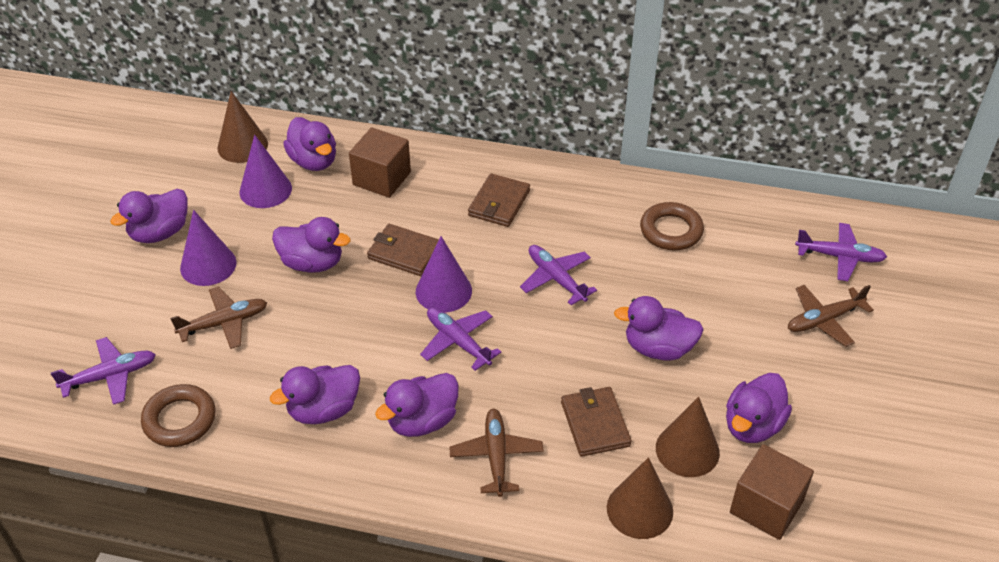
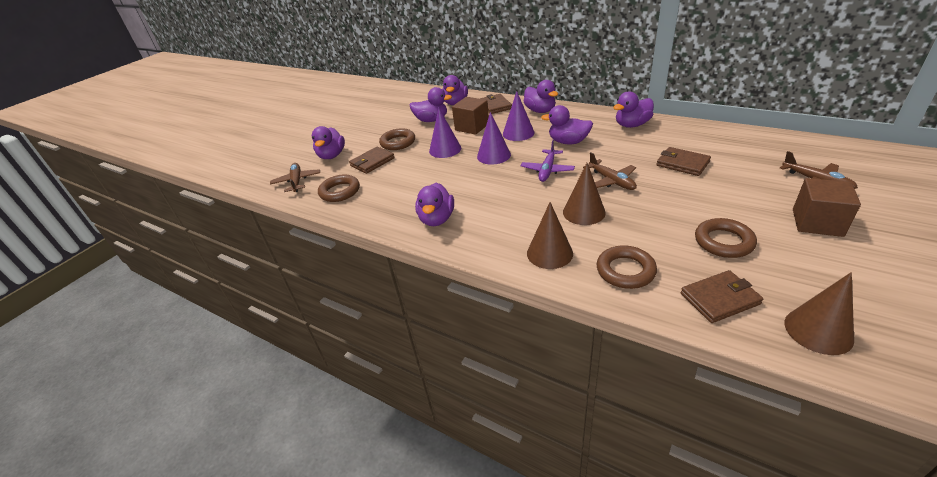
brown ring: [141,384,216,447] [640,202,704,250] = 2 -> [318,175,360,202] [379,128,415,150] [597,245,657,289] [695,218,757,258] = 4
brown wallet: [367,224,439,276] [468,173,530,227] [561,387,632,457] = 3 -> [349,147,395,174] [480,94,512,114] [656,147,711,176] [681,270,763,323] = 4
purple plane: [51,337,156,405] [420,307,501,371] [520,245,597,305] [795,223,887,281] = 4 -> [521,140,575,182] = 1

